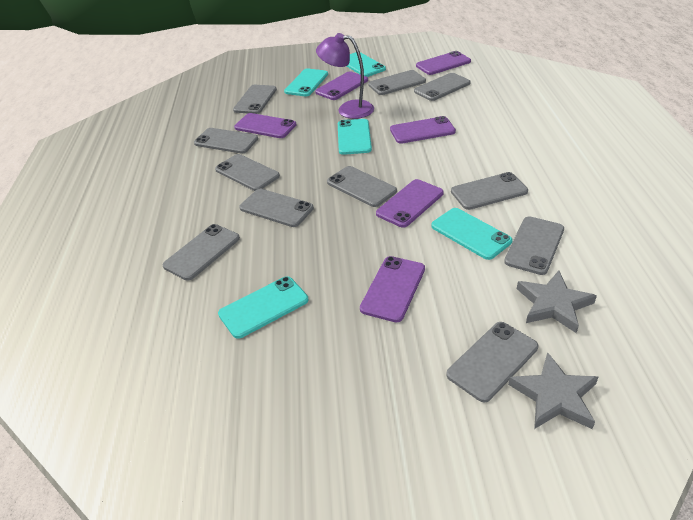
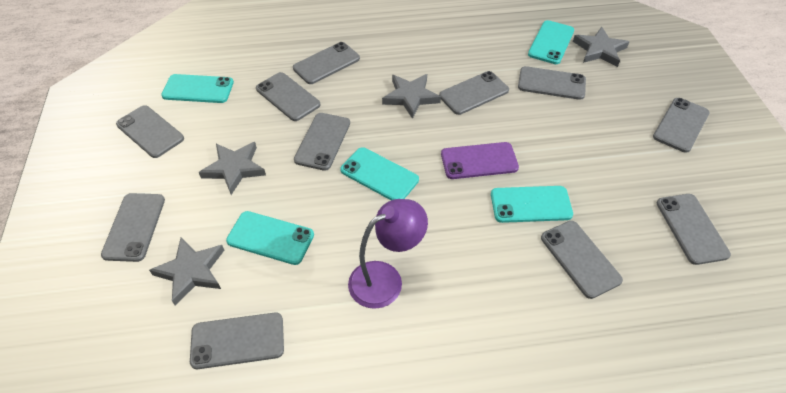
grey star: [508,352,598,429] [517,271,597,333] = 2 -> [149,238,224,306] [199,142,266,195] [382,74,441,119] [573,27,629,67] = 4
purple phone: [234,113,296,138] [315,71,368,100] [360,256,425,322] [376,179,444,228] [390,116,456,144] [416,51,471,75] = 6 -> [441,142,519,179] = 1

